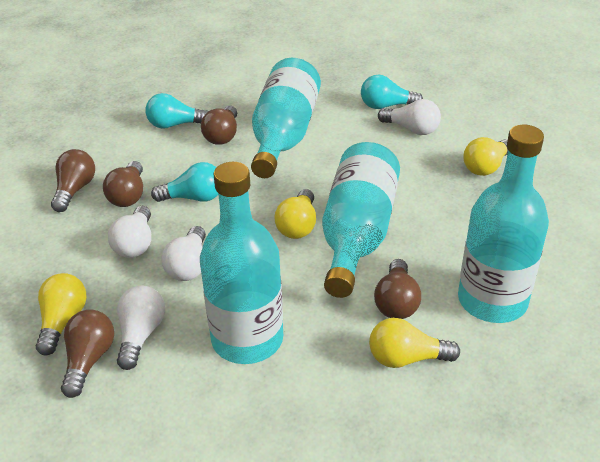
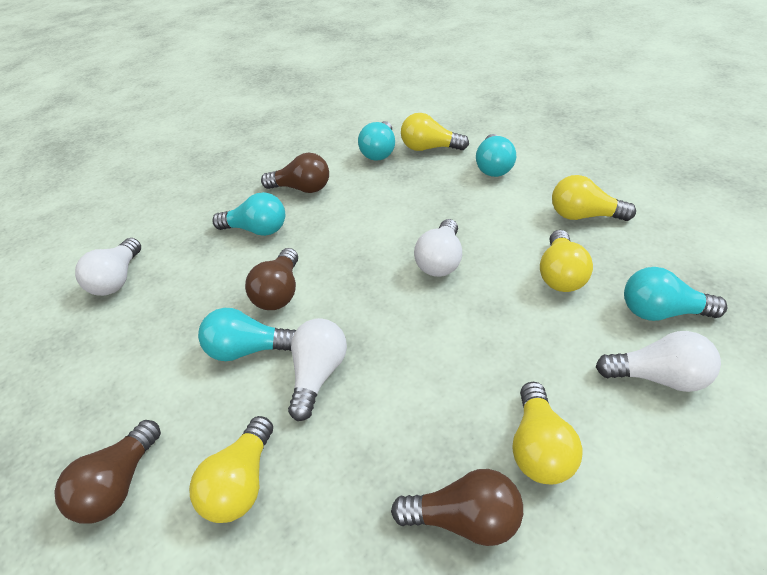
brown light bulb: [51,149,95,212] [61,309,114,398] [103,161,143,207] [201,106,237,145] [374,259,421,319] = 5 -> [54,420,161,524] [245,248,298,310] [261,153,329,193] [391,469,523,546] = 4
turquoise bottle: [200,162,283,364] [251,58,321,178] [322,142,400,298] [458,125,549,323] = 4 -> none = 0
turquoise light bulb: [145,93,208,129] [151,162,218,202] [361,75,423,109] = 3 -> [198,308,296,361] [212,192,285,236] [358,121,395,161] [476,134,516,177] [624,267,727,321] = 5
yellow light bulb: [36,273,87,355] [274,189,316,239] [369,318,460,368] [463,137,508,176] = 4 -> [189,416,273,523] [401,113,469,151] [512,382,583,484] [540,230,593,292] [552,175,636,221] = 5

